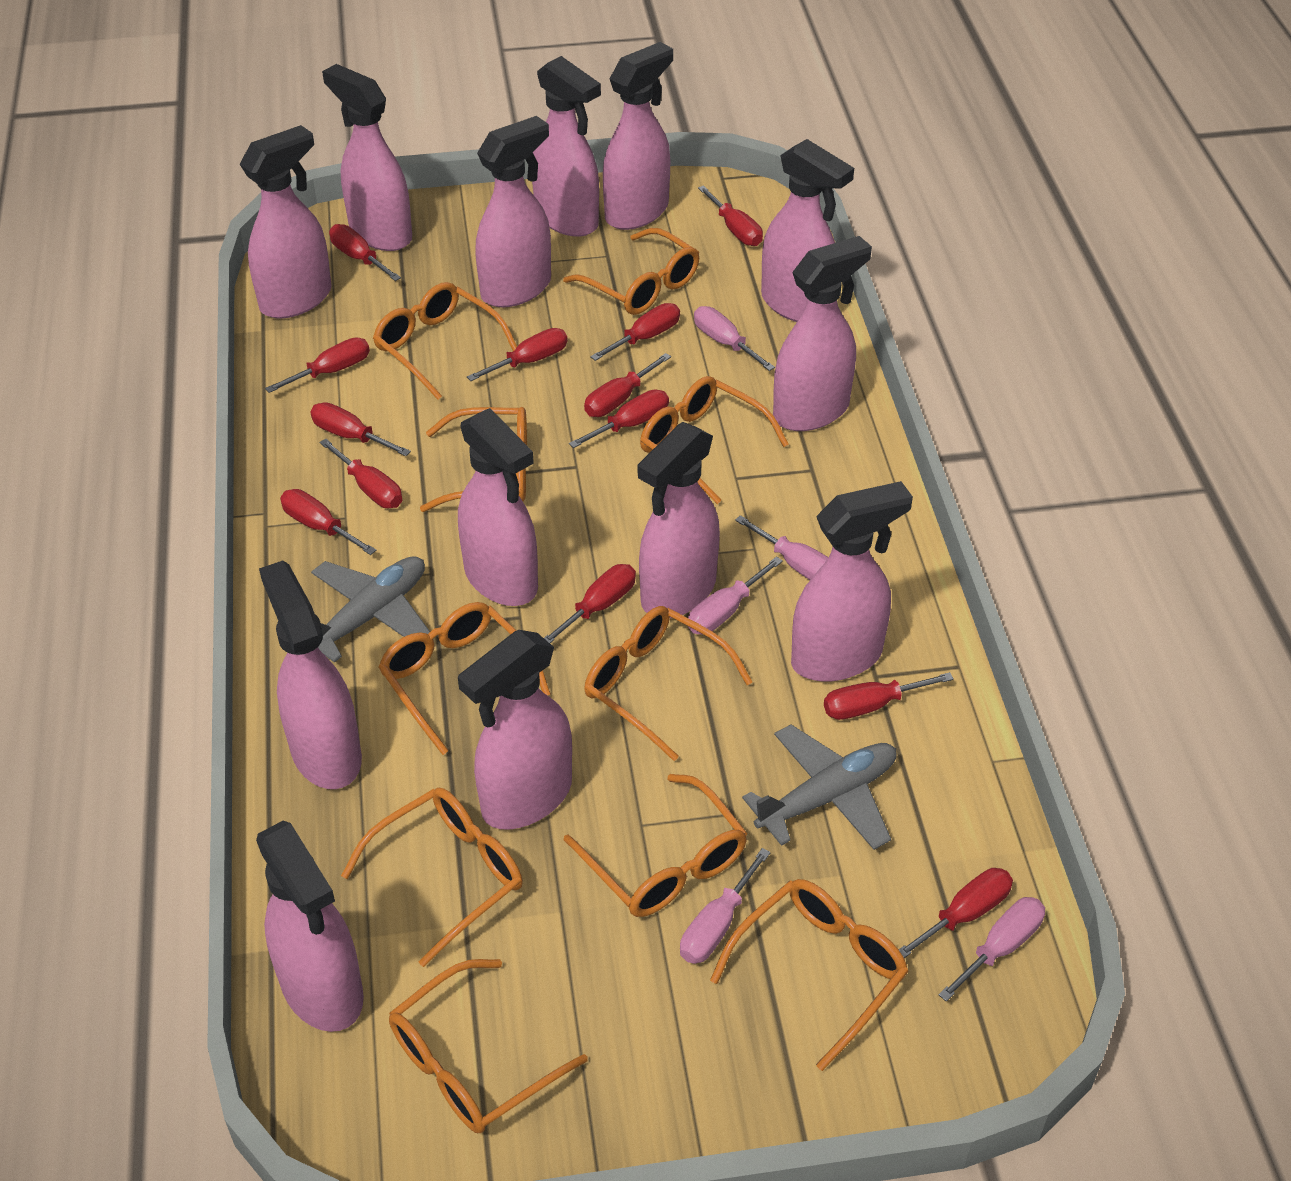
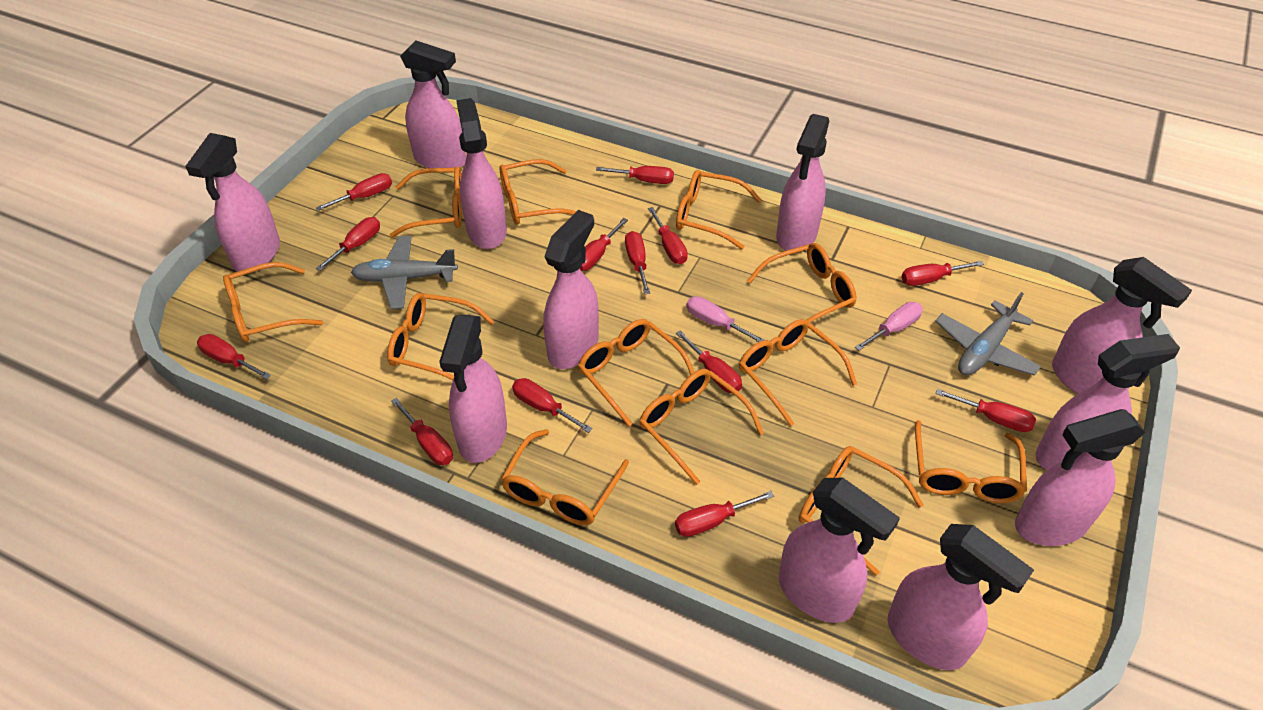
orange glasses: [341,788,523,967] [373,282,517,400] [378,602,551,755] [389,959,588,1133] [420,407,527,512] [563,228,700,315] [564,774,748,917] [584,606,752,761] [640,376,789,504] [710,879,909,1071] = 10 -> [223,262,323,342] [387,293,495,380] [390,166,462,238] [500,159,576,225] [501,429,629,526] [578,319,694,427] [639,369,764,485] [676,170,761,250] [739,319,857,426] [747,243,856,323] [799,446,923,576] [915,420,1027,503] = 12
pink screwdriver: [680,848,771,964] [688,556,783,635] [694,306,775,371] [735,515,829,580] [938,897,1045,1002] = 5 -> [686,296,764,342] [855,302,923,351] = 2
pink spray bottle: [240,125,332,319] [256,820,364,1032] [259,560,362,789] [322,64,412,251] [458,408,538,606] [458,630,572,830] [475,116,551,308] [532,56,601,236] [603,42,673,230] [637,422,720,618] [761,139,854,322] [773,236,872,431] [791,481,913,682] = 13 -> [185,133,280,273] [400,40,466,168] [439,314,507,463] [456,98,507,249] [543,210,599,369] [776,114,829,253] [779,478,900,623] [888,524,1034,670] [1015,409,1145,546] [1036,334,1180,470] [1052,257,1192,394] = 11

